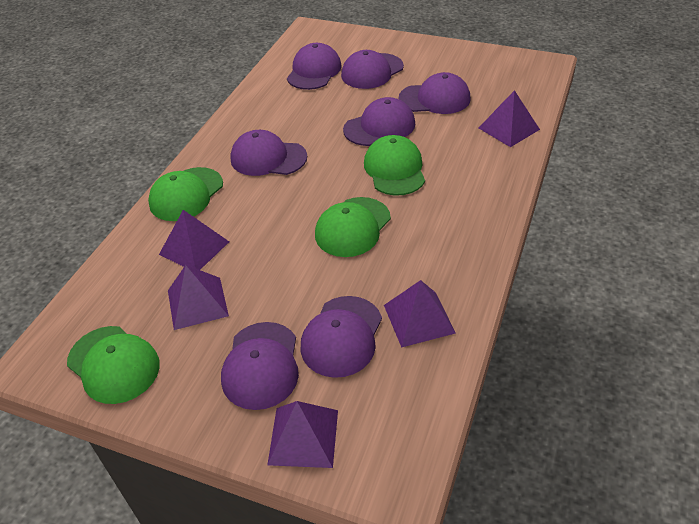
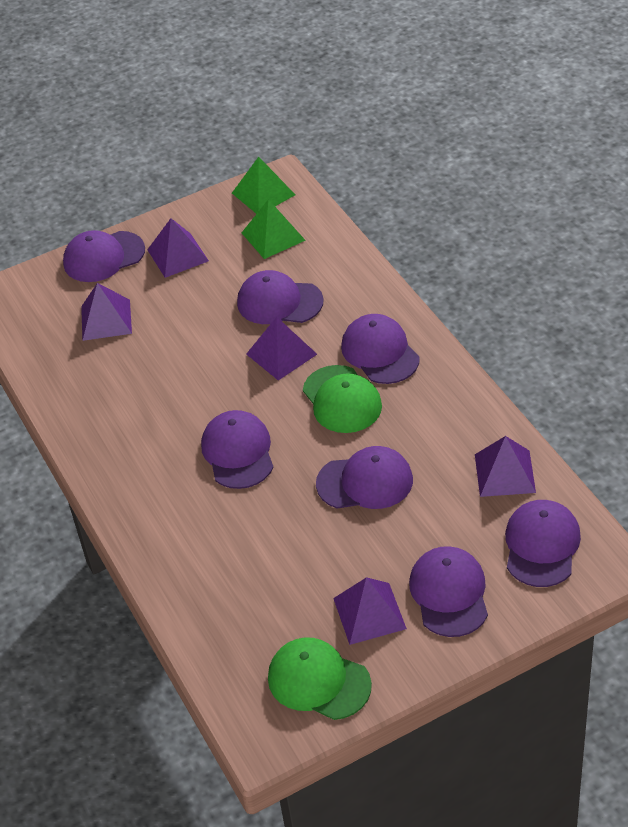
green cap: [67,326,160,404] [148,167,223,221] [315,197,391,257] [364,135,425,196] = 4 -> [268,637,372,720] [303,365,382,433] = 2
green pyramid: none = 0 -> [232,157,295,214] [242,199,306,259] = 2

